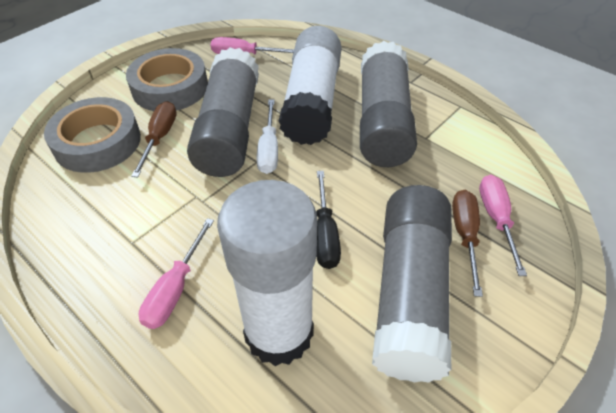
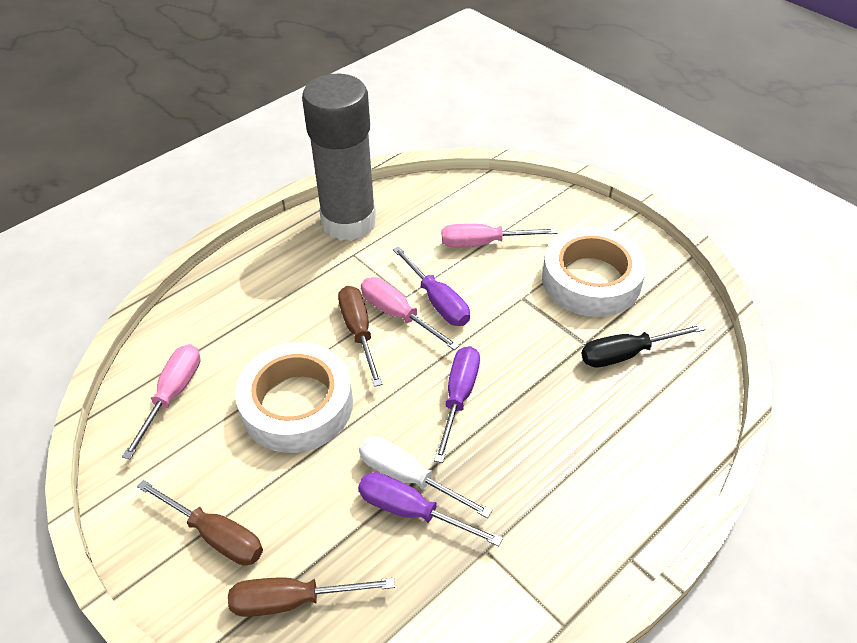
brown screwdriver: [131,101,177,177] [452,190,483,297] = 2 -> [137,480,263,566] [228,577,395,617] [338,286,382,387] = 3
grey glue stick: [187,47,259,177] [360,41,417,167] [372,185,452,383] = 3 -> [302,74,376,241] = 1
grey tape: [44,97,141,173] [126,48,208,111] = 2 -> none = 0
purple screwdriver: none = 0 -> [358,472,503,546] [393,246,470,326] [434,346,480,463] = 3
white glue stick: [217,180,317,366] [279,26,341,145] = 2 -> none = 0
white tape: none = 0 -> [235,342,353,453] [542,226,647,317] = 2

